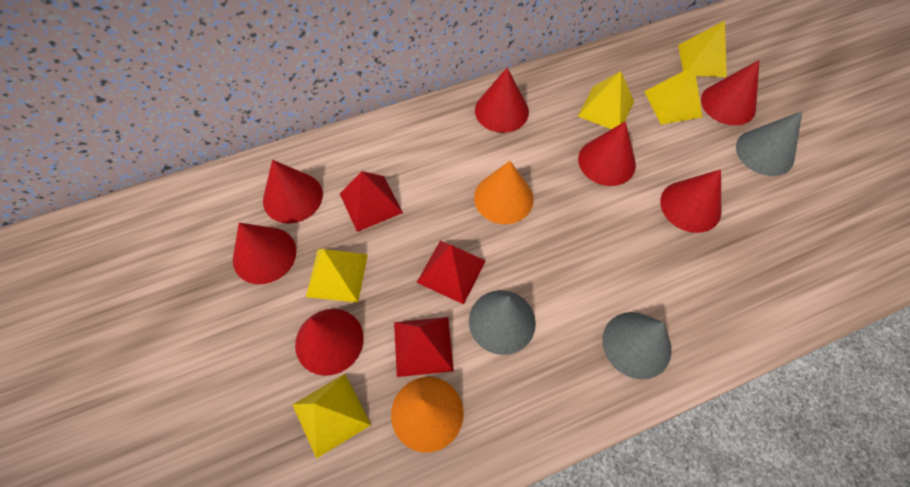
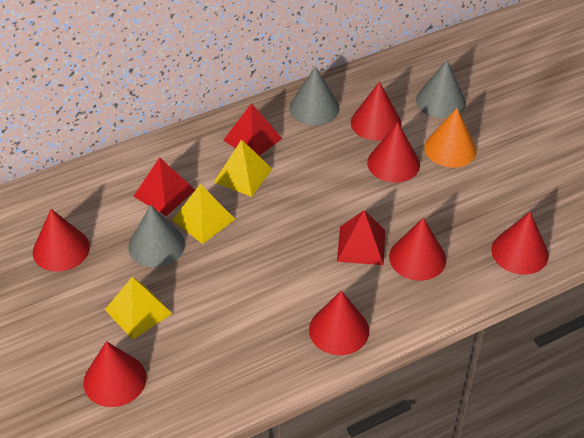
orange cone: [391,377,463,452] [474,161,534,224] = 2 -> [424,108,477,168] = 1
yellow pyramid: [292,374,371,459] [306,249,368,302] [578,71,634,129] [644,66,702,124] [678,21,727,77] = 5 -> [105,277,172,340] [172,184,235,244] [214,139,272,197] = 3

